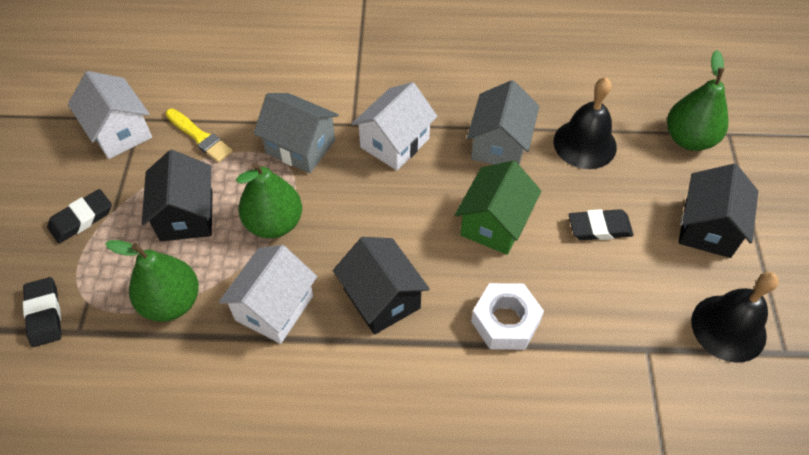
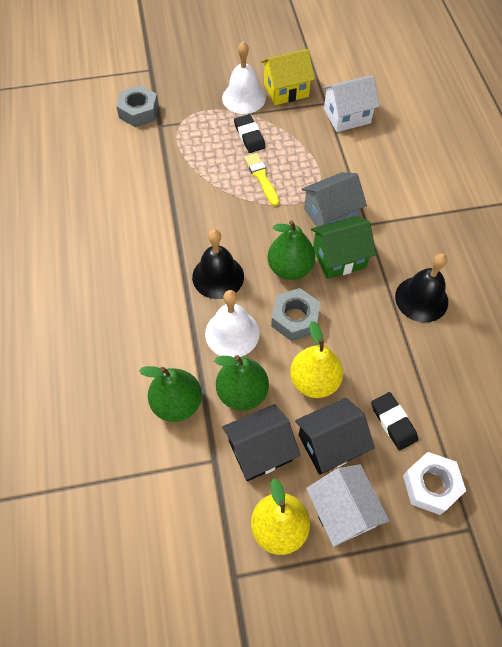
black eraser: [23,277,62,347] [47,189,112,244] [569,209,634,240] = 3 -> [234,114,266,153] [371,392,418,450] = 2
black house: [142,150,213,241] [333,237,430,335] [678,164,758,258] = 3 -> [222,404,300,481] [295,398,375,475] = 2
grey house: [254,93,339,173] [467,80,540,165] = 2 -> [301,172,367,227] = 1
grey nut: none = 0 -> [116,85,159,127] [271,288,320,341] = 2
white bell: none = 0 -> [205,290,260,357] [222,41,266,114] = 2
white house: [68,71,152,159] [219,245,317,344] [351,82,438,170] = 3 -> [306,464,390,547] [322,75,379,132] = 2
yellow house: none = 0 -> [261,49,315,105] = 1
yellow pear: none = 0 -> [251,478,310,555] [290,321,343,398] = 2

